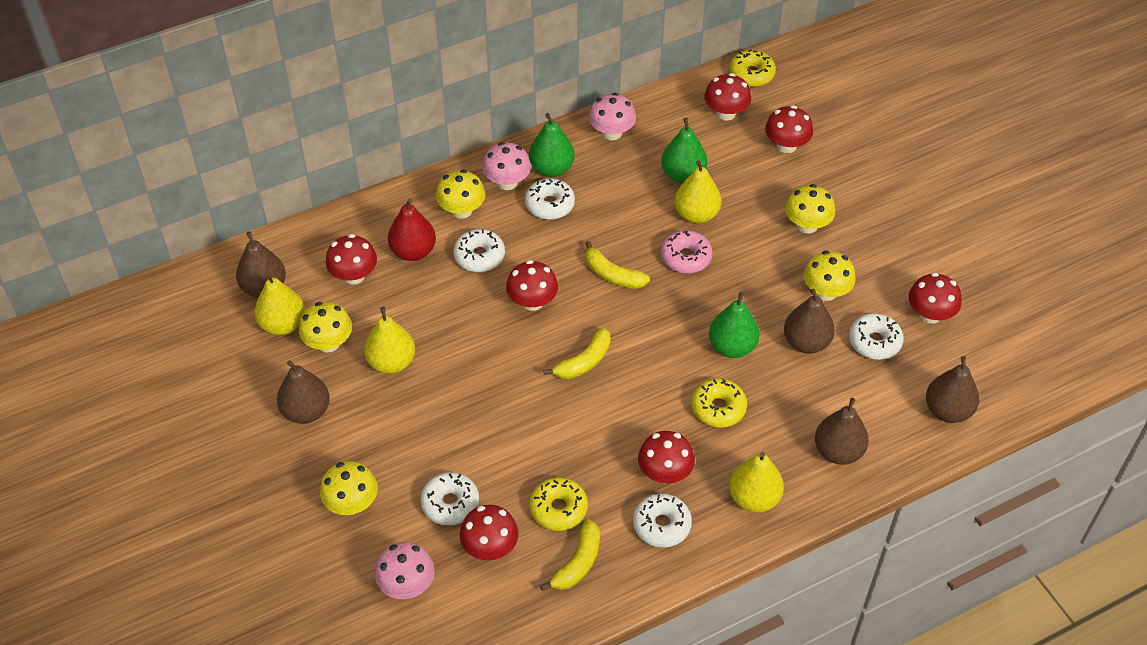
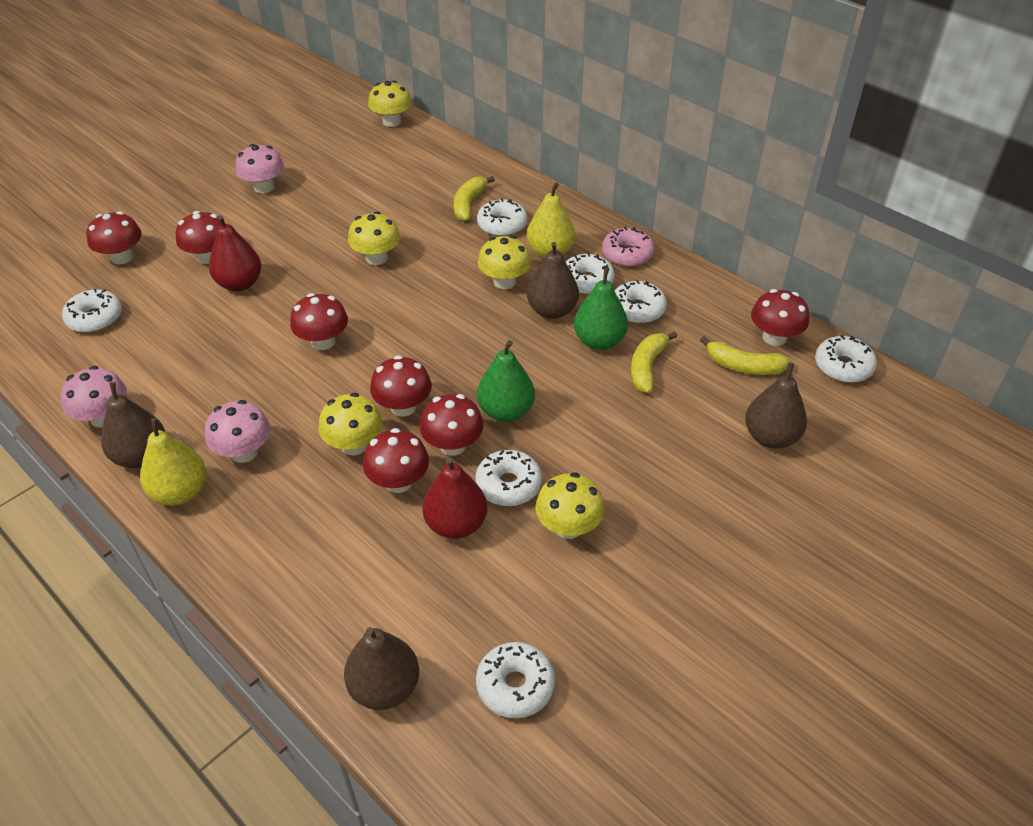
brown pear: [236,232,286,298] [277,360,330,424] [784,289,835,354] [815,398,869,465] [926,356,979,423] = 5 -> [101,382,165,468] [344,627,419,710] [527,242,579,319] [745,363,807,449] = 4
green pear: [529,113,575,177] [661,118,707,183] [709,291,760,358] = 3 -> [477,340,535,422] [574,268,628,350] = 2
red pear: [388,198,436,261] = 1 -> [209,215,262,291] [422,457,487,539] = 2
white donut: [421,472,479,525] [453,229,505,272] [525,178,575,220] [633,493,692,548] [849,313,904,360] = 5 -> [62,289,122,333] [475,450,542,506] [476,642,555,718] [477,198,527,237] [566,253,615,295] [615,280,667,324] [815,335,877,383] = 7
yellow donut: [530,477,588,531] [691,378,747,427] [729,49,776,87] = 3 -> none = 0
yellow pear: [254,273,305,335] [364,307,415,374] [674,160,721,224] [729,452,784,512] = 4 -> [140,418,206,505] [527,182,575,258] = 2

